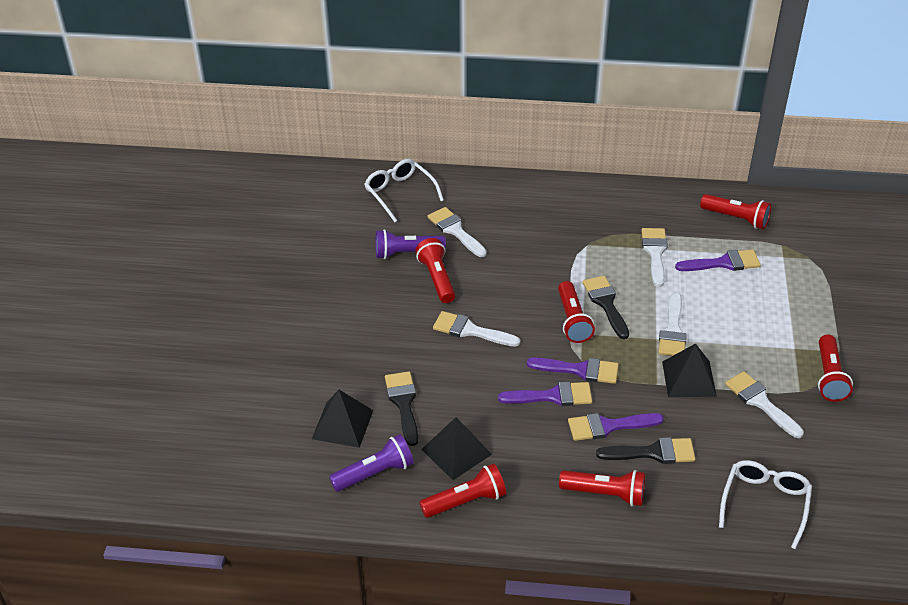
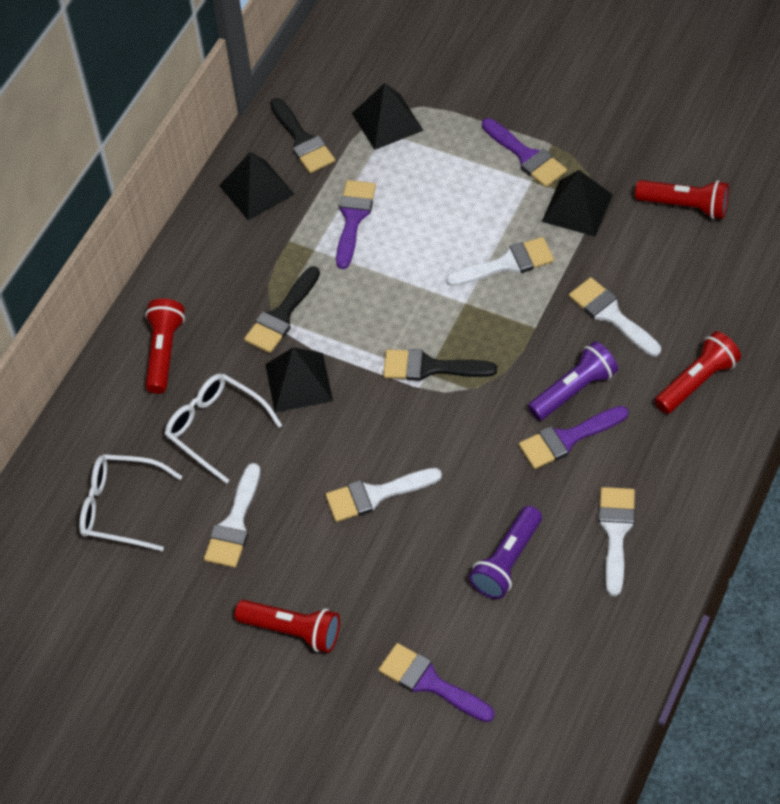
black pyramid: [312,390,373,448] [421,417,492,480] [662,343,717,397] = 3 -> [219,152,295,220] [265,347,333,412] [352,83,424,150] [542,170,613,236] = 4
red flashlight: [415,238,455,303] [419,463,506,518] [558,281,595,343] [559,470,645,506] [700,194,771,229] [818,335,853,402] = 6 -> [145,299,185,394] [235,600,340,653] [635,180,729,219] [655,331,741,414] = 4

